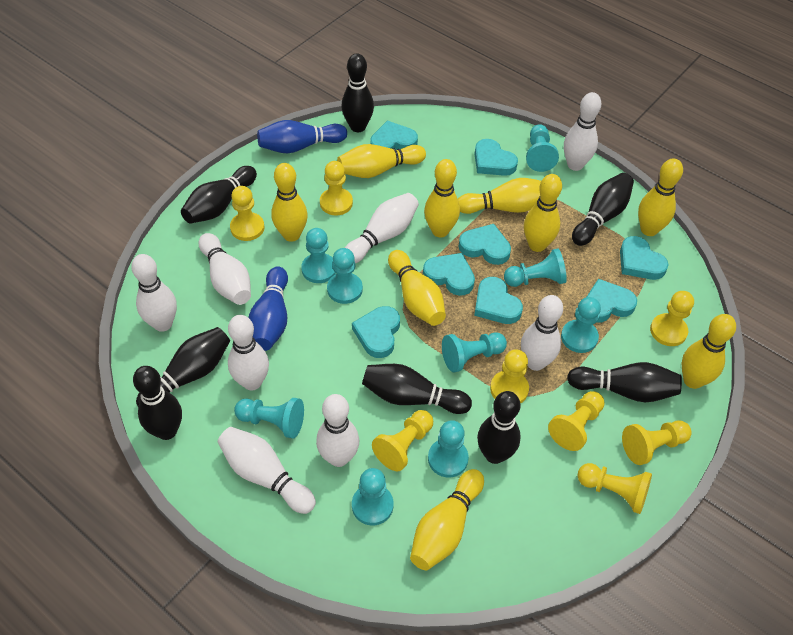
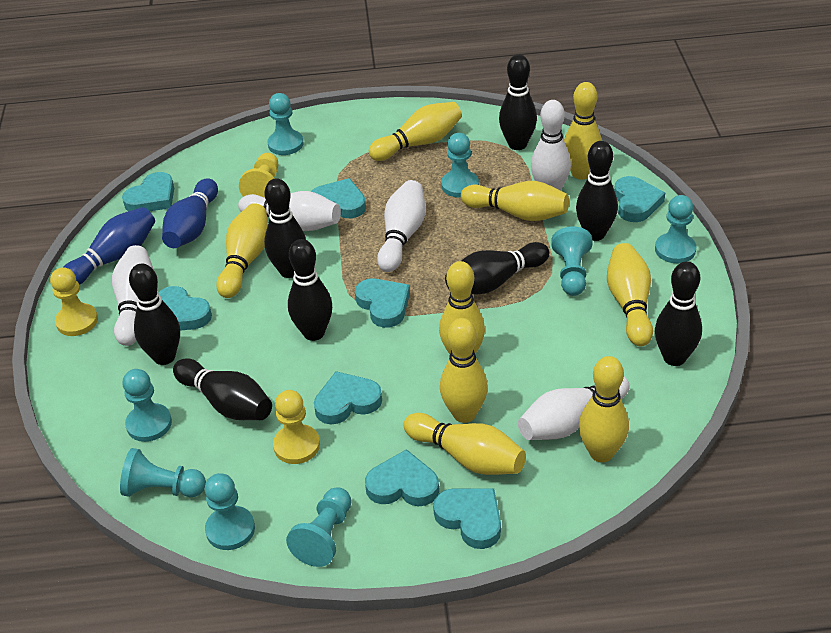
turquoise pawn: [234,398,304,439] [301,228,336,283] [327,248,363,304] [352,468,394,525] [428,420,469,478] [442,332,507,372] [504,248,567,287] [526,124,559,172] [561,297,601,353] = 9 -> [120,448,206,497] [122,369,172,442] [205,473,255,550] [267,93,304,155] [286,487,351,567] [441,133,479,197] [551,227,593,296] [655,195,696,263] = 8
white bowling pin: [131,254,177,332] [199,233,251,305] [218,427,316,514] [228,315,269,390] [316,394,359,467] [345,193,419,263] [521,295,563,371] [564,92,602,171] = 8 -> [112,245,154,346] [238,191,341,231] [377,180,426,272] [518,377,630,440] [531,100,571,191] = 5
yellow pawn: [230,186,264,241] [320,161,353,215] [372,410,433,471] [490,349,529,404] [548,391,605,451] [577,463,652,514] [622,420,692,465] [650,291,694,346] = 8 -> [50,267,98,336] [239,153,279,198] [273,390,320,464] = 3

